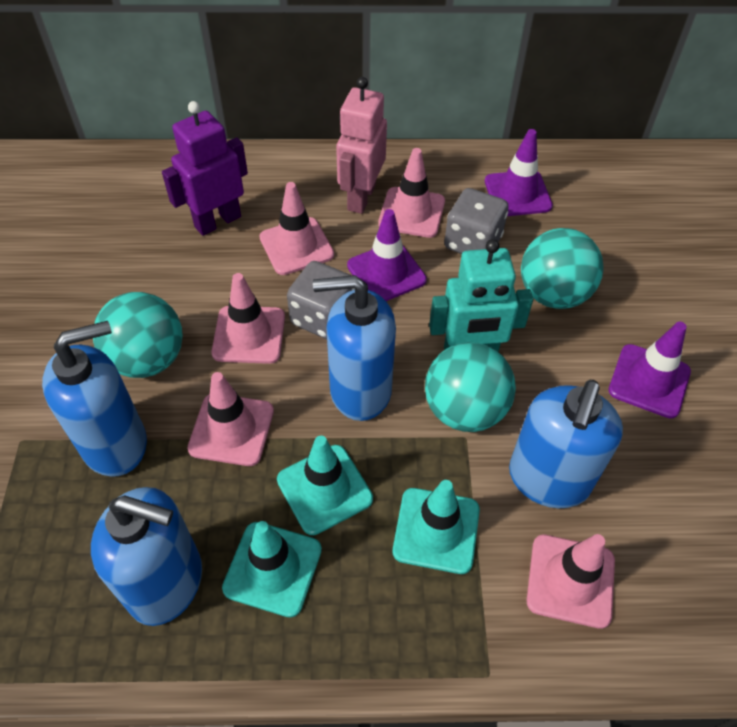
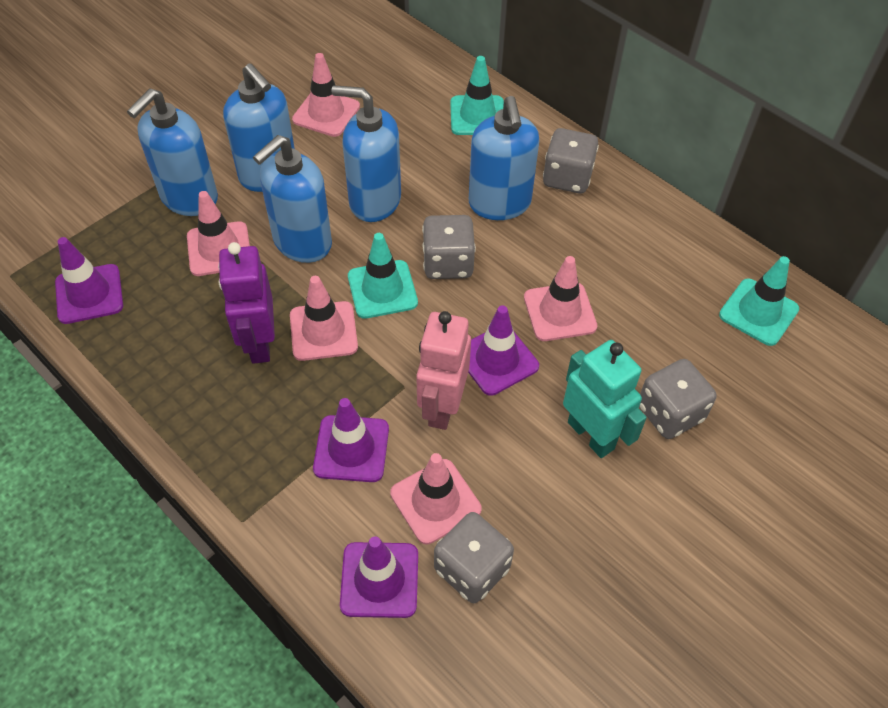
blue soap dispenser: [42,321,147,477] [91,487,202,626] [313,275,396,421] [509,380,623,508] = 4 -> [127,88,218,216] [223,63,295,192] [253,135,332,263] [332,85,401,222] [469,96,539,220] = 5
grey dice: [287,261,355,339] [444,188,509,254] = 2 -> [422,215,476,279] [434,512,514,603] [543,128,599,193] [639,359,717,439] = 4
purple traffic cone: [347,209,427,301] [485,129,553,216] [608,322,691,419] = 3 -> [55,237,123,324] [313,398,389,482] [340,536,418,618] [468,305,539,396] = 4
turquoise ball: [93,292,183,378] [425,342,516,432] [521,228,604,309] = 3 -> none = 0

